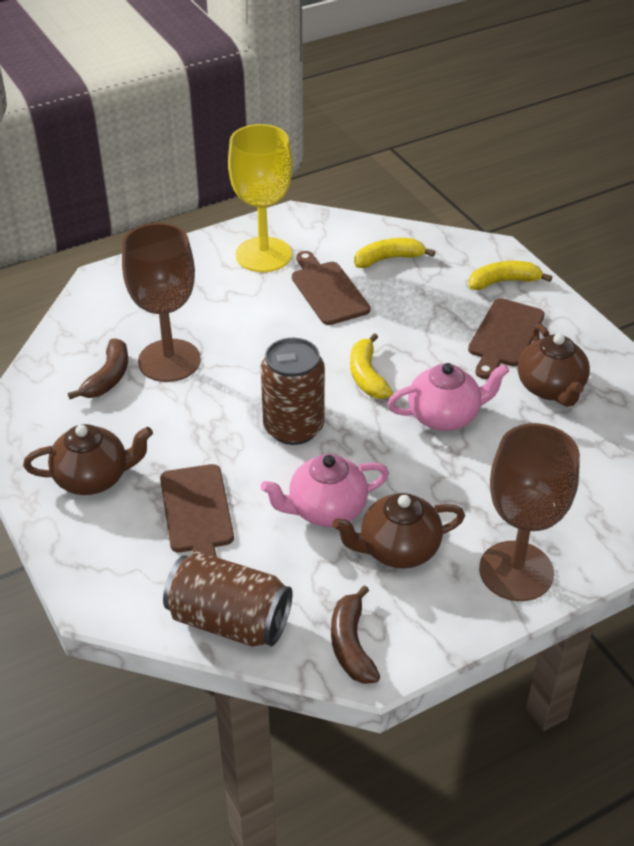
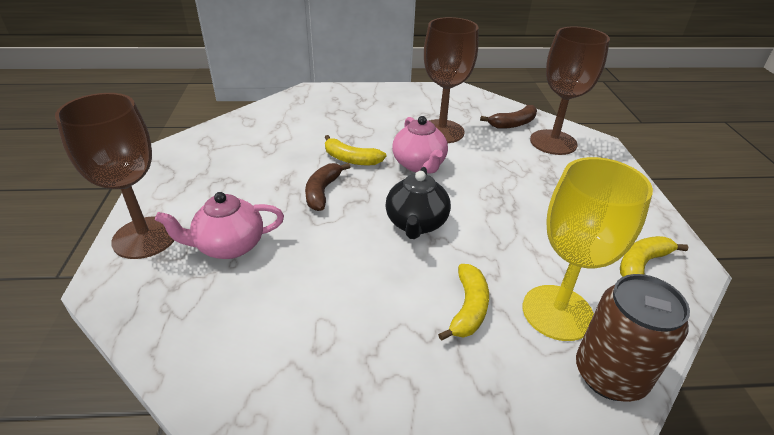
black teapot: none = 0 -> [386,167,451,239] = 1
brown can: [163,551,292,646] [261,338,325,445] = 2 -> [576,274,690,402] = 1
brown cutting board: [160,464,234,557] [292,251,370,325] [468,298,545,379] = 3 -> none = 0
brown goblet: [122,223,201,382] [479,423,580,601] = 2 -> [55,93,175,259] [424,17,478,143] [530,26,610,155] = 3
brown teapot: [23,424,153,495] [332,493,465,568] [518,324,590,407] = 3 -> none = 0

